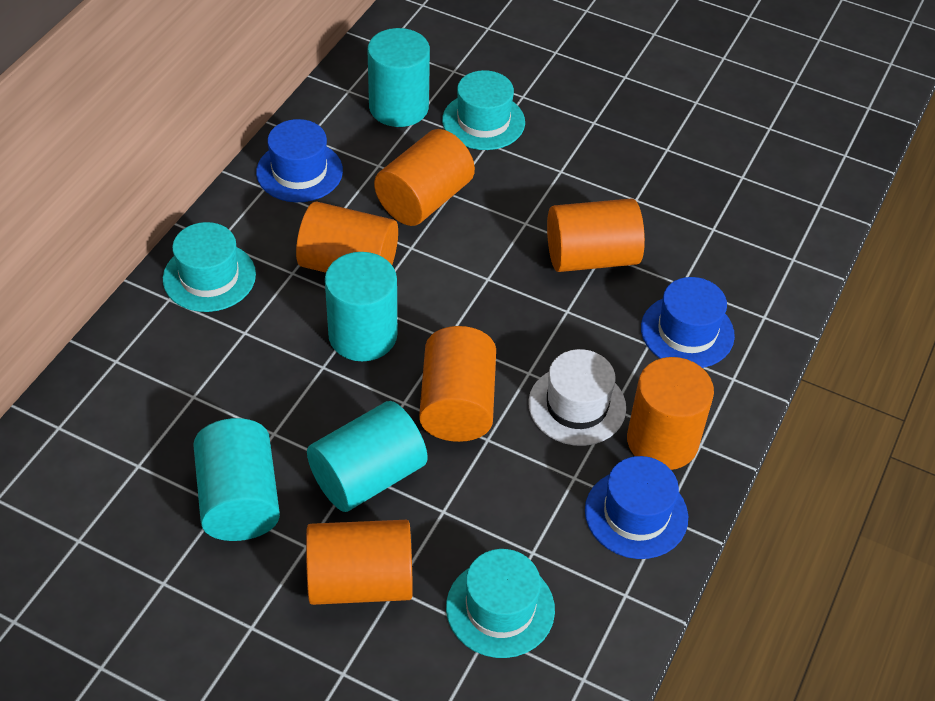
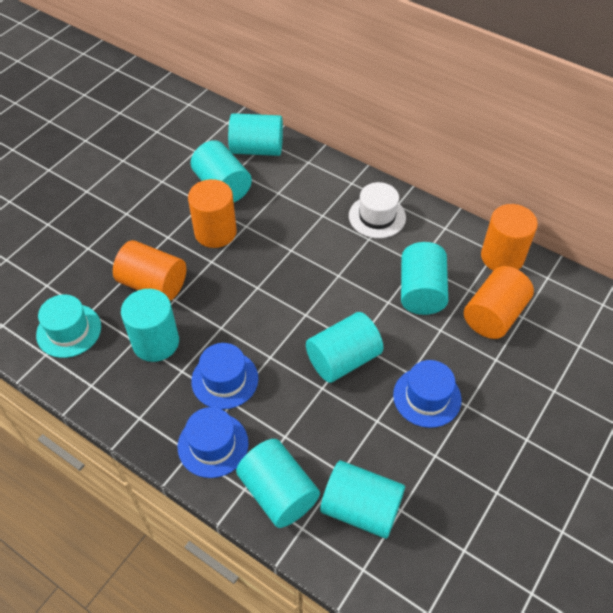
orange cylinder: [296,201,398,273] [306,520,413,605] [374,129,475,226] [419,326,496,442] [547,198,645,272] [627,357,714,470] = 6 -> [113,240,186,301] [188,179,237,248] [464,266,534,339] [481,204,538,271] = 4
turquoise cylinder: [193,418,280,541] [307,401,428,512] [325,252,397,361] [367,28,430,127] = 4 -> [121,289,179,362] [191,140,252,202] [228,113,283,156] [236,439,320,528] [306,312,383,383] [320,461,405,539] [401,242,448,315] = 7
turquoise hat: [163,222,256,312] [442,70,525,150] [446,549,555,658] = 3 -> [36,294,101,358] = 1

